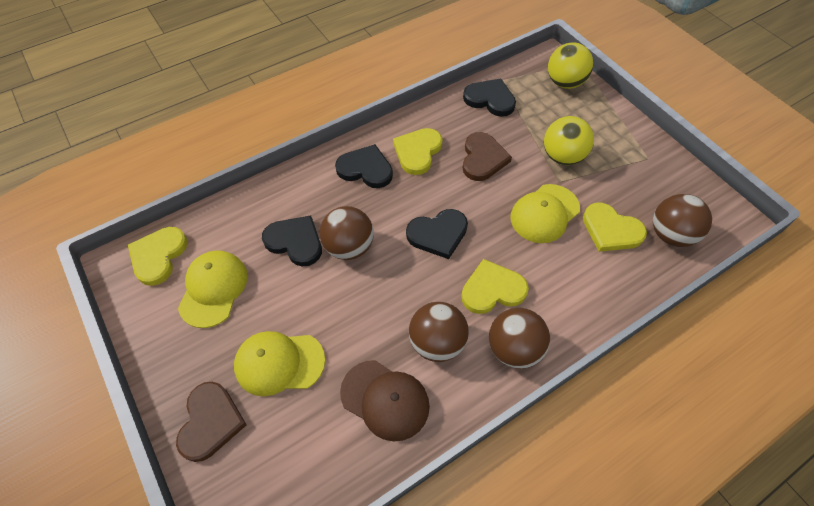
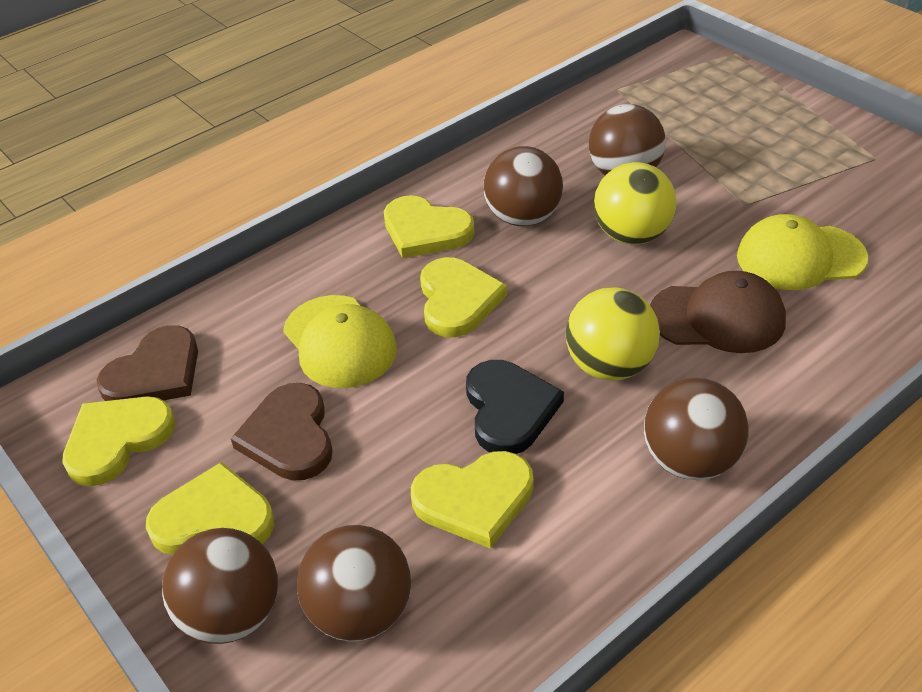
black heart: [262,216,322,267] [335,144,393,188] [406,209,468,259] [463,78,516,117] = 4 -> [466,360,564,454] = 1
brown ball: [320,206,374,260] [409,302,469,362] [489,308,550,369] [653,194,712,247] = 4 -> [162,528,278,644] [297,525,411,642] [484,146,563,226] [589,104,666,175] [644,378,748,480] = 5
yellow cap: [178,250,248,328] [234,331,325,396] [510,184,580,243] = 3 -> [283,295,397,388] [737,214,868,290] = 2
yellow heart: [128,227,188,286] [393,128,443,175] [461,259,529,314] [583,203,647,252] = 4 -> [62,396,175,486] [146,462,274,555] [384,195,475,258] [411,451,534,549] [420,257,507,337] = 5

